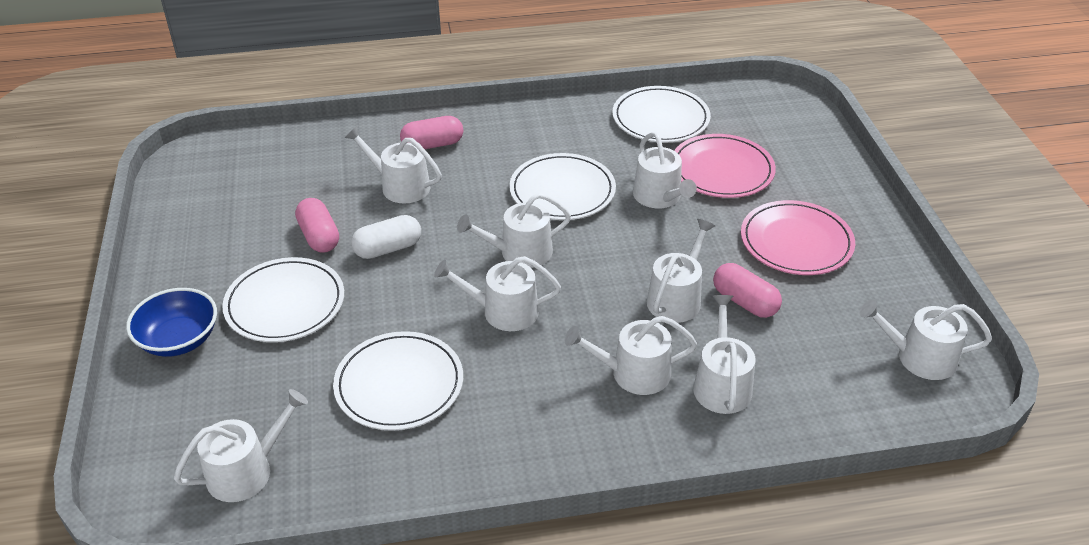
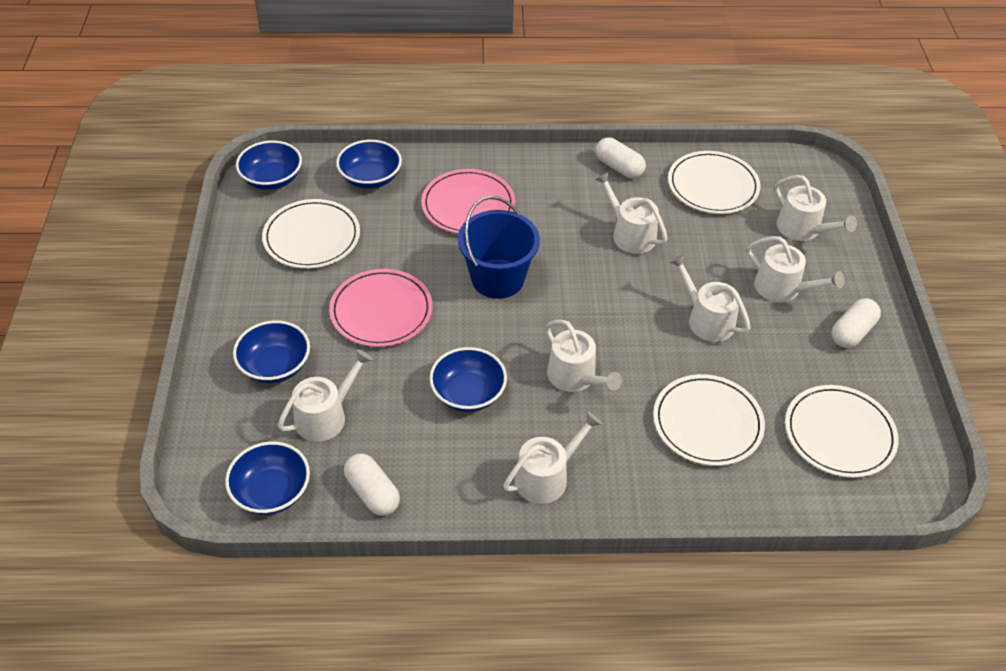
blue bowl: [126,288,217,357] = 1 -> [225,442,310,515] [233,320,310,383] [236,140,302,190] [336,140,402,189] [429,347,507,412] = 5
blue bucket: none = 0 -> [458,196,540,299] = 1
pink capsule: [295,198,339,253] [400,116,463,149] [713,263,782,318] = 3 -> none = 0
white capsule: [351,215,421,259] = 1 -> [344,454,400,516] [595,138,646,178] [831,298,881,348] = 3
white watering can: [174,389,308,502] [345,126,442,203] [434,256,561,331] [457,193,571,268] [565,316,697,395] [633,132,697,208] [647,219,715,323] [693,295,755,414] [859,300,992,380] = 9 -> [278,349,372,442] [503,412,602,504] [545,320,622,392] [595,172,668,254] [670,254,751,342] [747,236,845,303] [775,175,857,241] = 7

